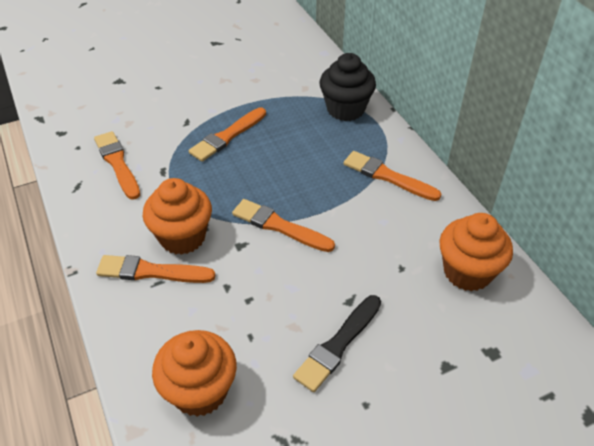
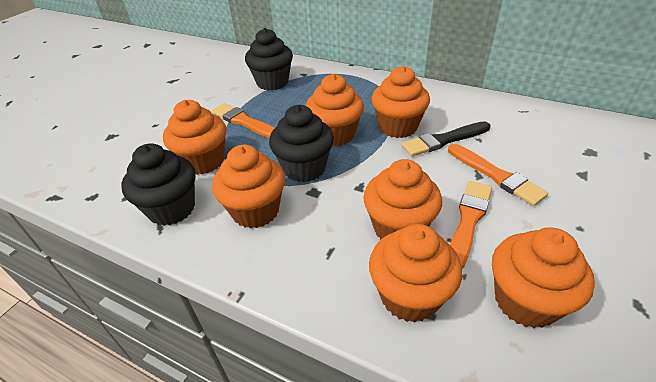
black cupcake: [320,53,376,121] = 1 -> [121,143,196,226] [245,28,293,90] [269,105,334,182] = 3
orange brush: [94,131,140,200] [96,255,216,283] [189,107,266,162] [232,199,335,252] [343,151,441,201] = 5 -> [212,103,275,139] [448,144,548,206] [450,181,492,269] = 3
orange cupcake: [143,178,212,255] [152,330,237,417] [440,213,513,291] = 3 -> [163,100,226,175] [212,145,285,229] [306,74,364,146] [363,159,442,240] [369,224,462,323] [371,66,430,138] [492,227,595,328] = 7

